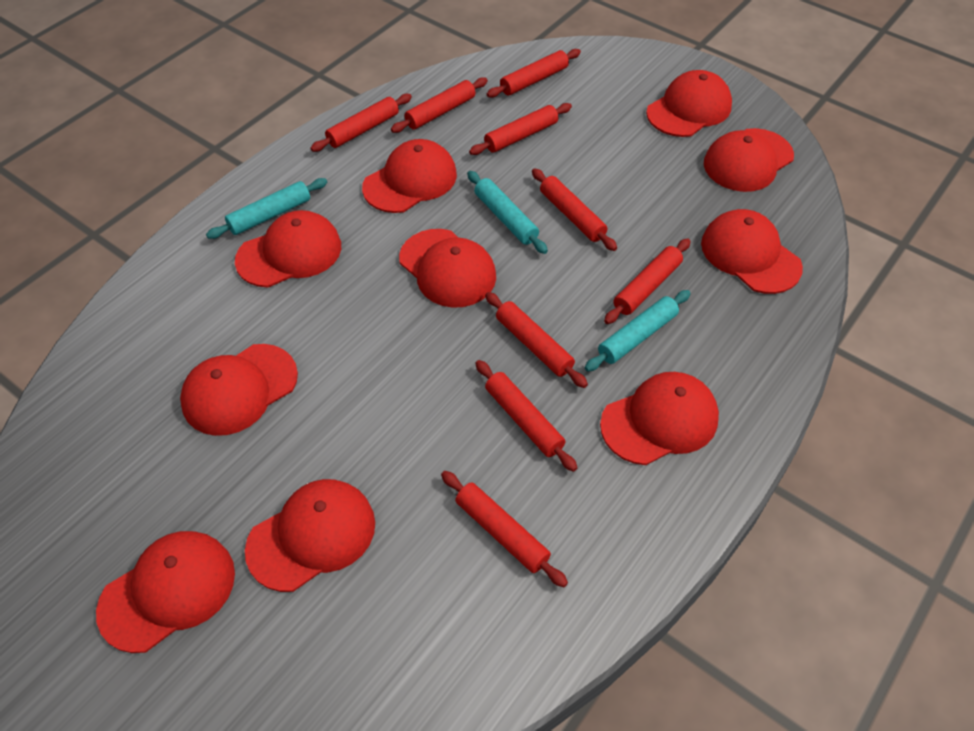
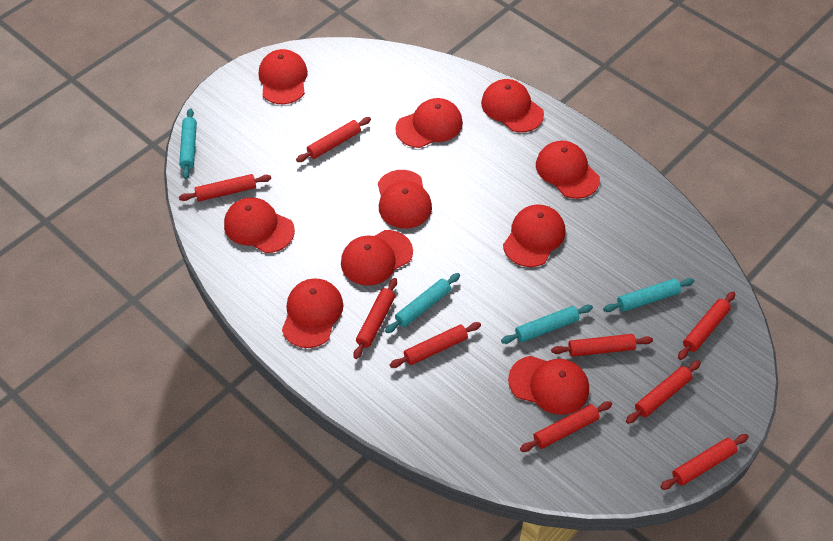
turquoise rolling pin: [206,178,327,239] [467,171,548,254] [585,290,691,372] = 3 -> [179,108,197,179] [385,273,460,333] [501,305,593,344] [603,278,694,312] = 4

